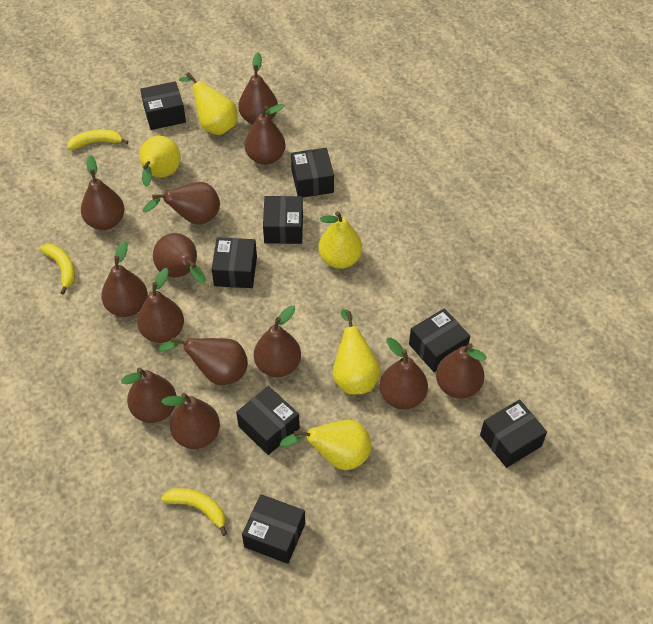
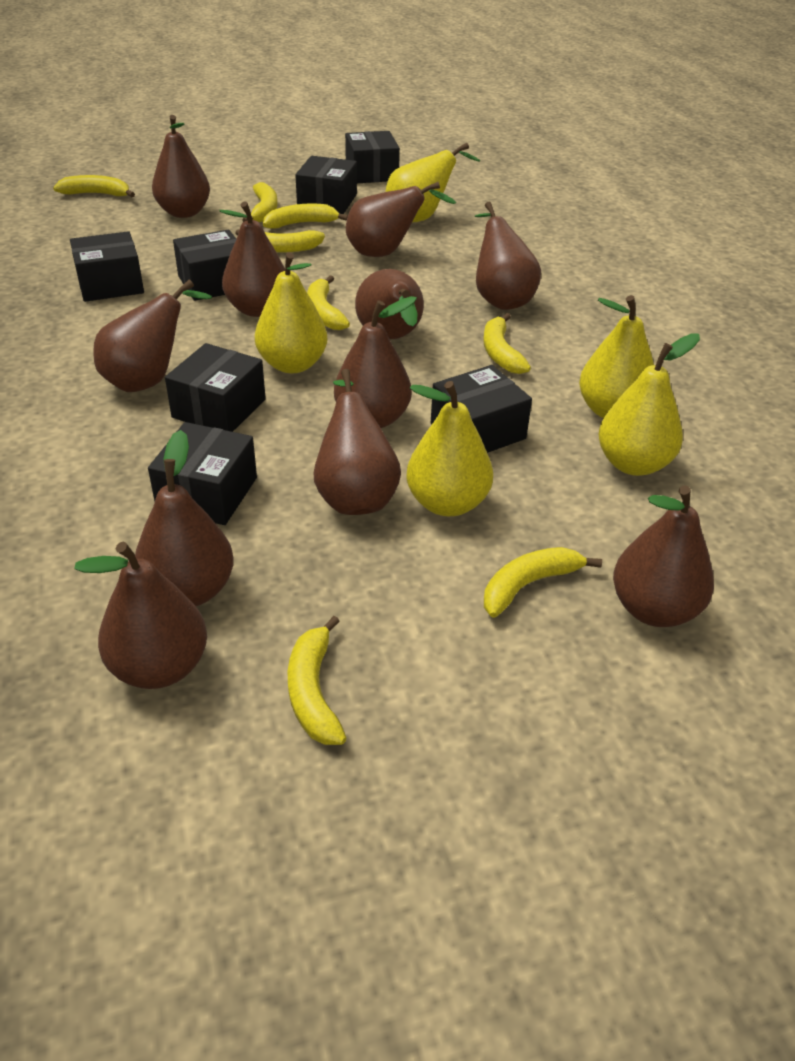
black box: [140,81,186,130] [212,237,257,288] [236,386,300,455] [242,494,305,564] [263,196,303,244] [291,148,334,197] [409,308,470,372] [480,400,547,468] = 8 -> [70,231,144,302] [148,422,257,525] [165,343,266,432] [173,230,236,301] [296,156,357,214] [345,131,400,183] [431,365,532,453] = 7
brown pear: [81,155,125,230] [101,241,148,317] [121,367,176,423] [137,268,184,343] [143,182,220,225] [153,233,206,284] [158,338,248,385] [161,393,220,449] [238,52,278,124] [245,104,286,165] [254,306,301,377] [379,338,428,409] [436,343,486,399] = 13 -> [74,542,207,689] [93,280,212,392] [135,430,234,606] [152,115,210,218] [219,201,285,317] [314,369,401,515] [334,296,417,428] [346,182,456,257] [355,269,424,339] [474,202,541,310] [613,485,714,627] = 11
yellow banana: [40,244,75,294] [67,129,129,150] [161,488,227,536] = 3 -> [53,175,135,197] [235,230,325,253] [243,182,278,222] [263,204,348,229] [288,616,346,745] [307,275,350,330] [483,313,531,374] [484,547,602,617] = 8

